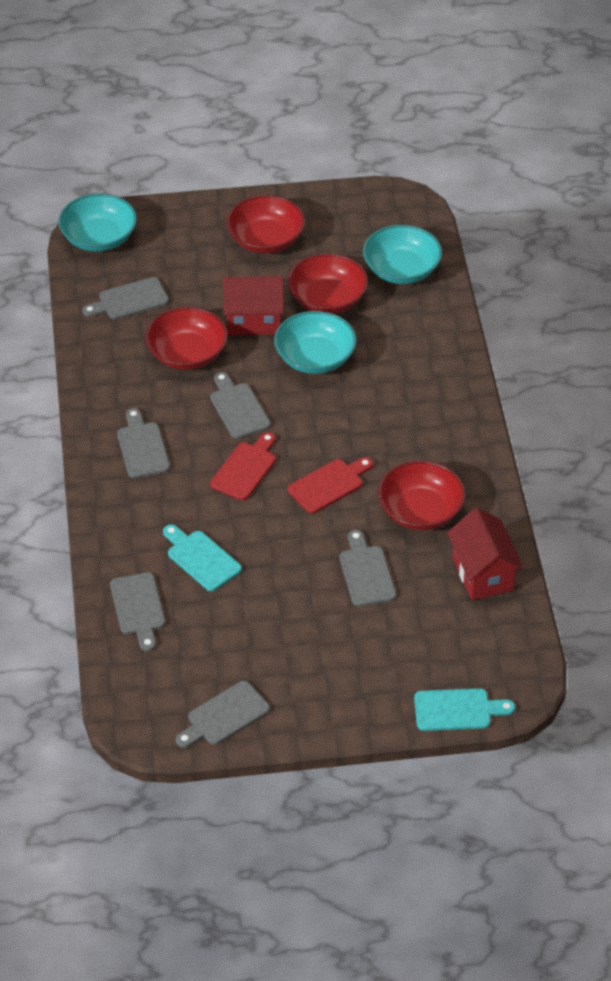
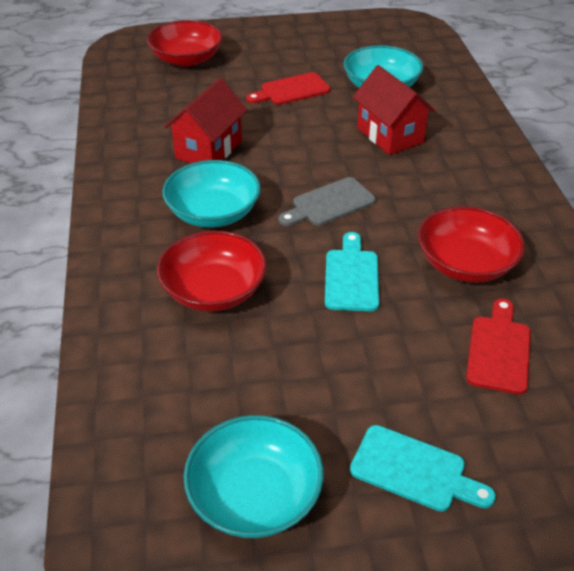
grey cutting board: [82,277,169,319] [110,572,165,651] [117,408,170,478] [176,681,270,748] [210,372,271,439] [340,530,396,606] = 6 -> [279,177,376,226] = 1
red bowl: [145,307,228,370] [227,195,305,253] [288,253,368,314] [378,461,465,530] = 4 -> [147,20,223,67] [157,231,267,312] [418,206,525,283] = 3

